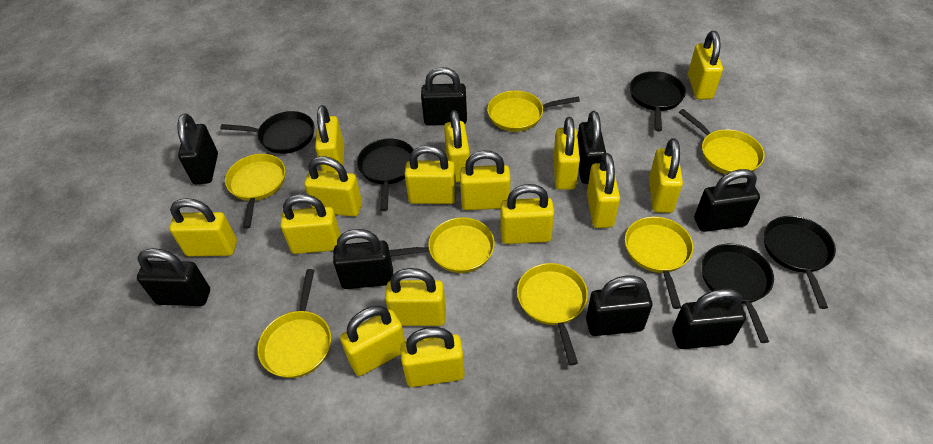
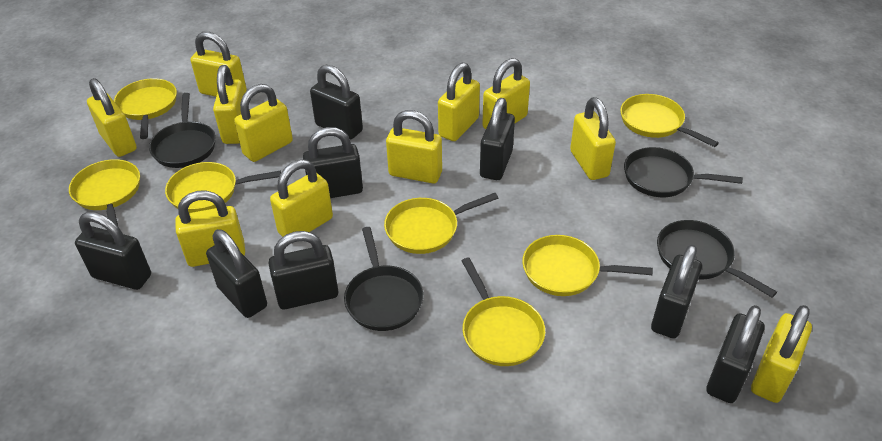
black pan: [220,111,315,154] [357,139,414,211] [630,71,686,132] [701,244,774,343] [764,216,836,309] = 5 -> [149,93,216,168] [344,227,424,331] [624,147,743,197] [657,220,777,298] = 4
yellow padlock: [169,198,237,256] [280,194,341,254] [304,156,362,217] [315,105,344,172] [340,306,405,376] [385,268,446,326] [400,327,465,387] [404,145,457,204] [444,110,470,182] [460,150,511,210] [500,184,554,244] [553,117,580,190] [587,153,620,228] [649,138,683,213] [688,31,723,100] = 15 -> [87,78,137,157] [175,190,245,267] [190,32,247,97] [213,65,245,144] [234,84,293,162] [270,159,333,237] [386,110,442,183] [438,63,480,141] [482,58,530,129] [570,97,616,180] [751,305,812,403] = 11

